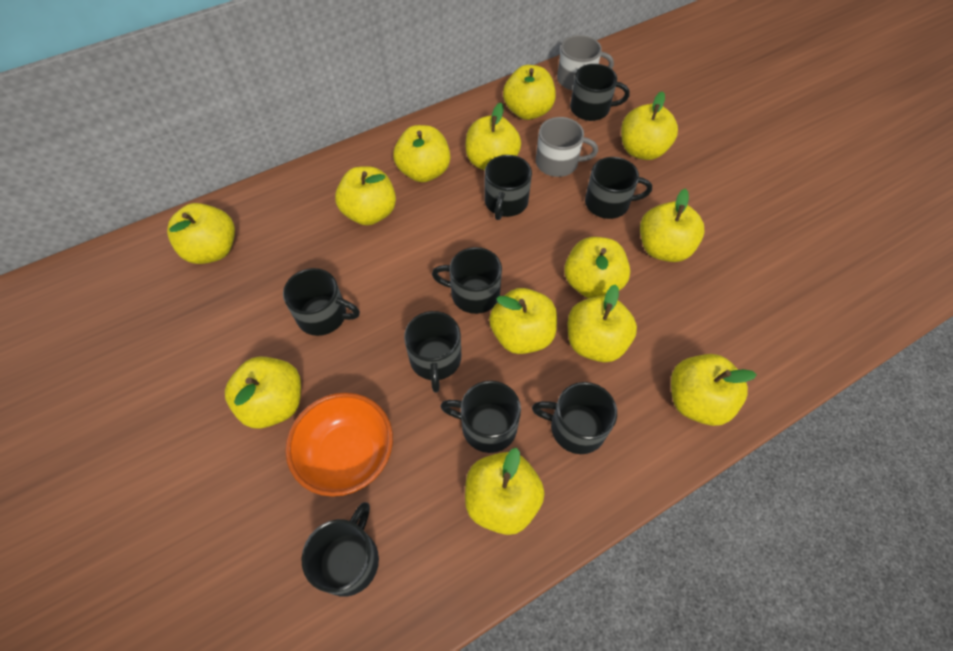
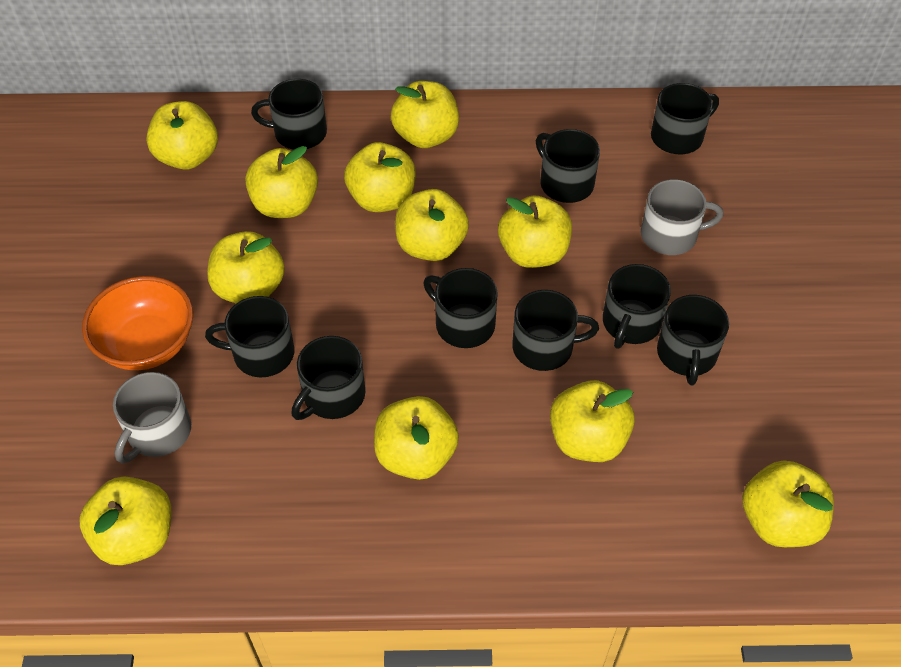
yellow apple: [167,203,235,264] [225,356,301,429] [335,166,396,225] [393,125,450,182] [465,448,545,535] [466,103,521,170] [489,288,557,354] [503,65,556,120] [564,237,630,298] [568,284,637,362] [621,91,678,160] [640,189,705,262] [671,354,757,426] = 13 -> [79,476,172,565] [146,101,218,170] [207,231,285,303] [245,146,318,218] [344,142,416,212] [374,396,459,480] [391,81,459,148] [395,189,469,261] [498,195,572,268] [550,380,635,462] [742,460,834,547] = 11

